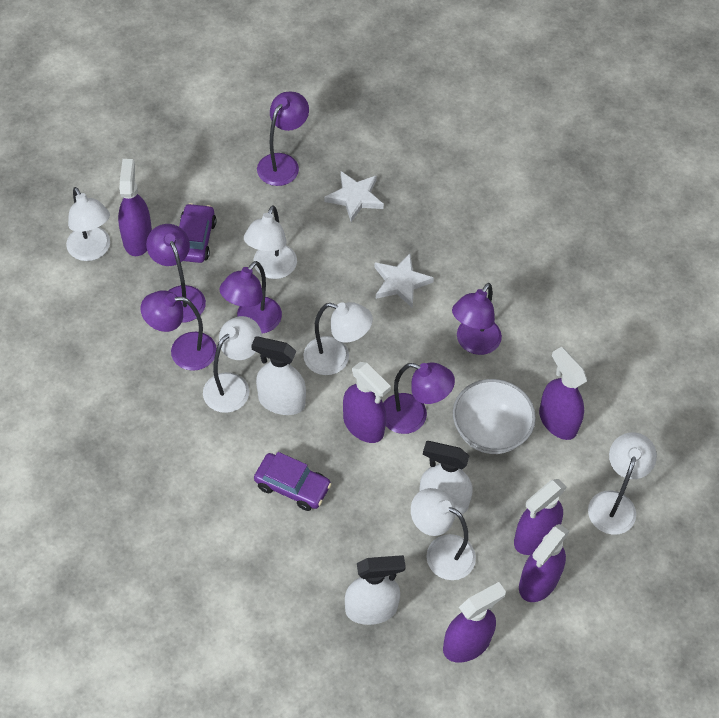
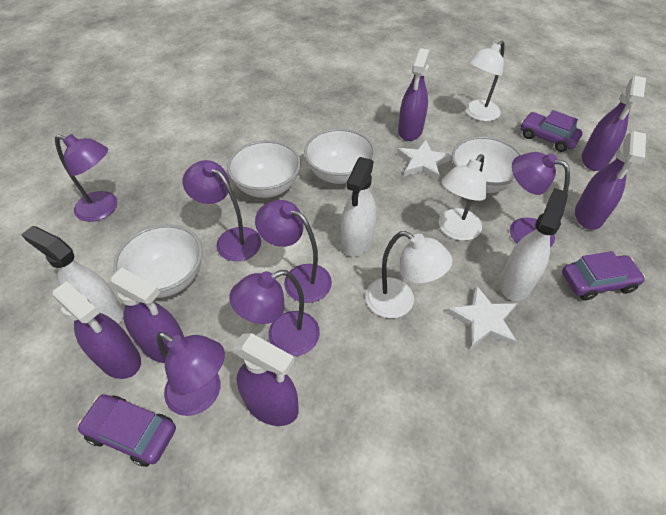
purple car: [179,203,217,263] [254,452,332,511] = 2 -> [77,394,176,467] [520,110,583,152] [562,251,645,301] = 3
white bowl: [453,379,536,454] = 1 -> [113,224,203,298] [227,140,301,198] [304,128,376,184] [452,136,522,193] = 4
white lamp: [66,187,110,261] [203,316,262,413] [244,205,297,279] [303,302,373,375] [411,488,476,580] [588,432,657,535] = 6 -> [365,231,452,318] [439,154,487,241] [466,40,505,121] = 3

